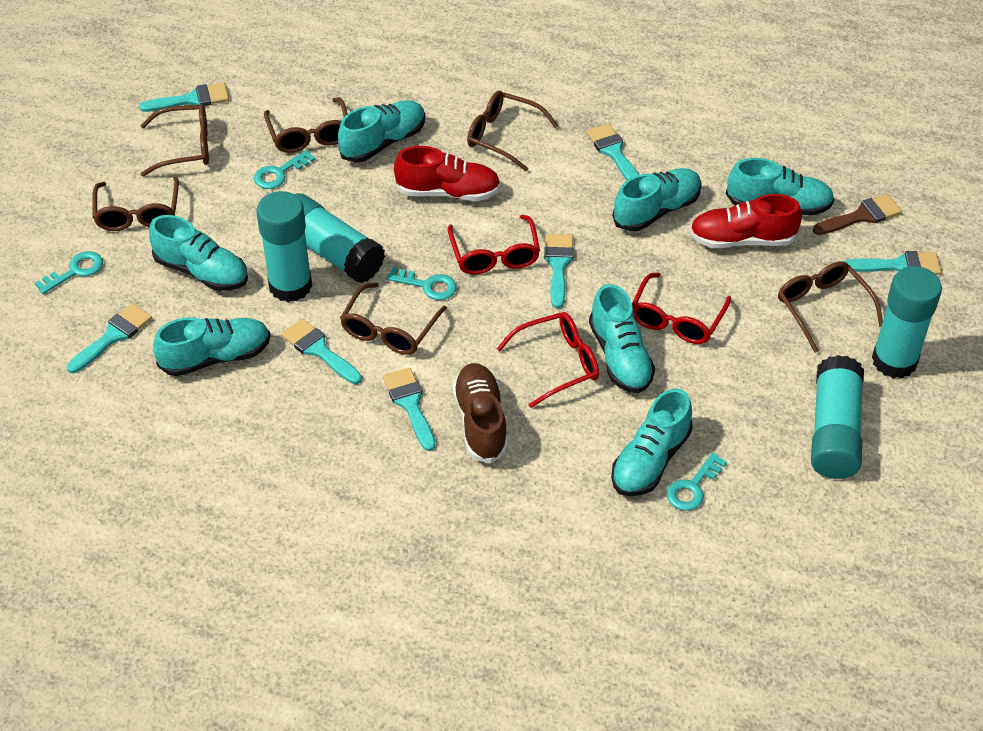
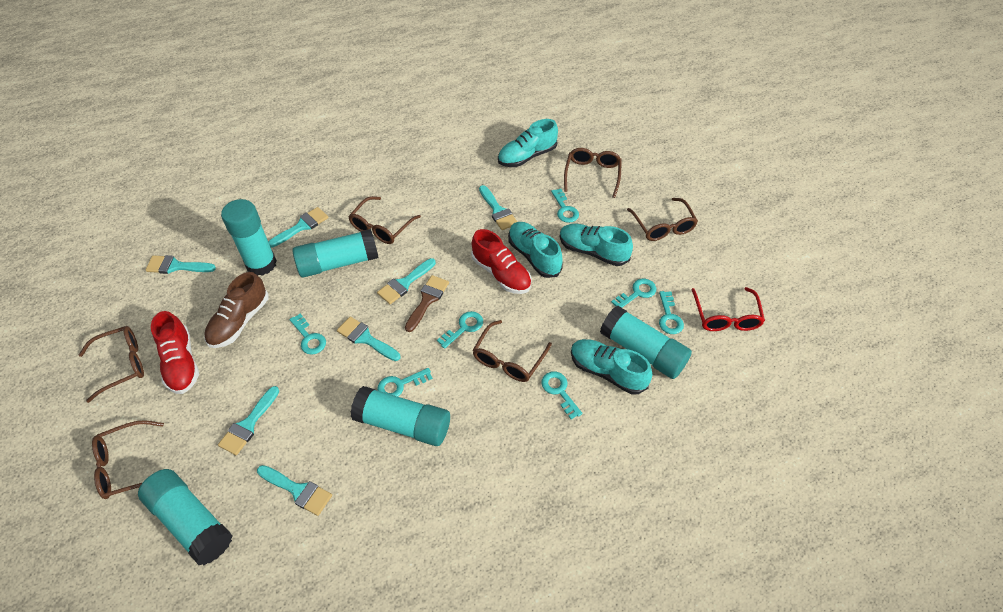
red glasses: [448,215,540,275] [496,312,599,408] [632,272,731,344] = 3 -> [691,287,765,331] = 1
turquoise glue stick: [256,191,312,302] [294,193,385,283] [811,355,864,479] [872,266,942,378] = 4 -> [138,469,232,566] [221,199,277,276] [292,229,379,278] [351,386,450,446] [600,306,692,379] = 5
turquoise key: [35,251,103,294] [254,150,315,189] [386,267,457,300] [666,453,727,511] = 4 -> [289,314,326,355] [377,368,433,397] [437,311,483,349] [541,371,582,419] [551,189,579,223] [611,279,656,308] [659,291,684,334] = 7
turquoise shoe: [149,215,248,291] [153,317,270,376] [338,100,425,162] [589,284,655,393] [611,388,693,496] [613,168,702,231] [726,158,834,215] = 7 -> [498,119,558,167] [508,222,563,278] [560,224,633,266] [571,339,652,394] = 4

